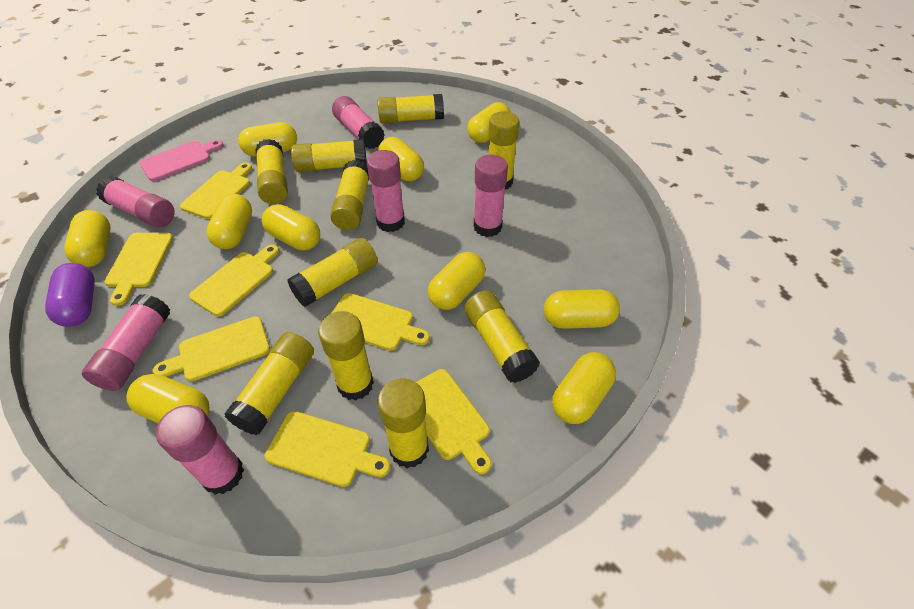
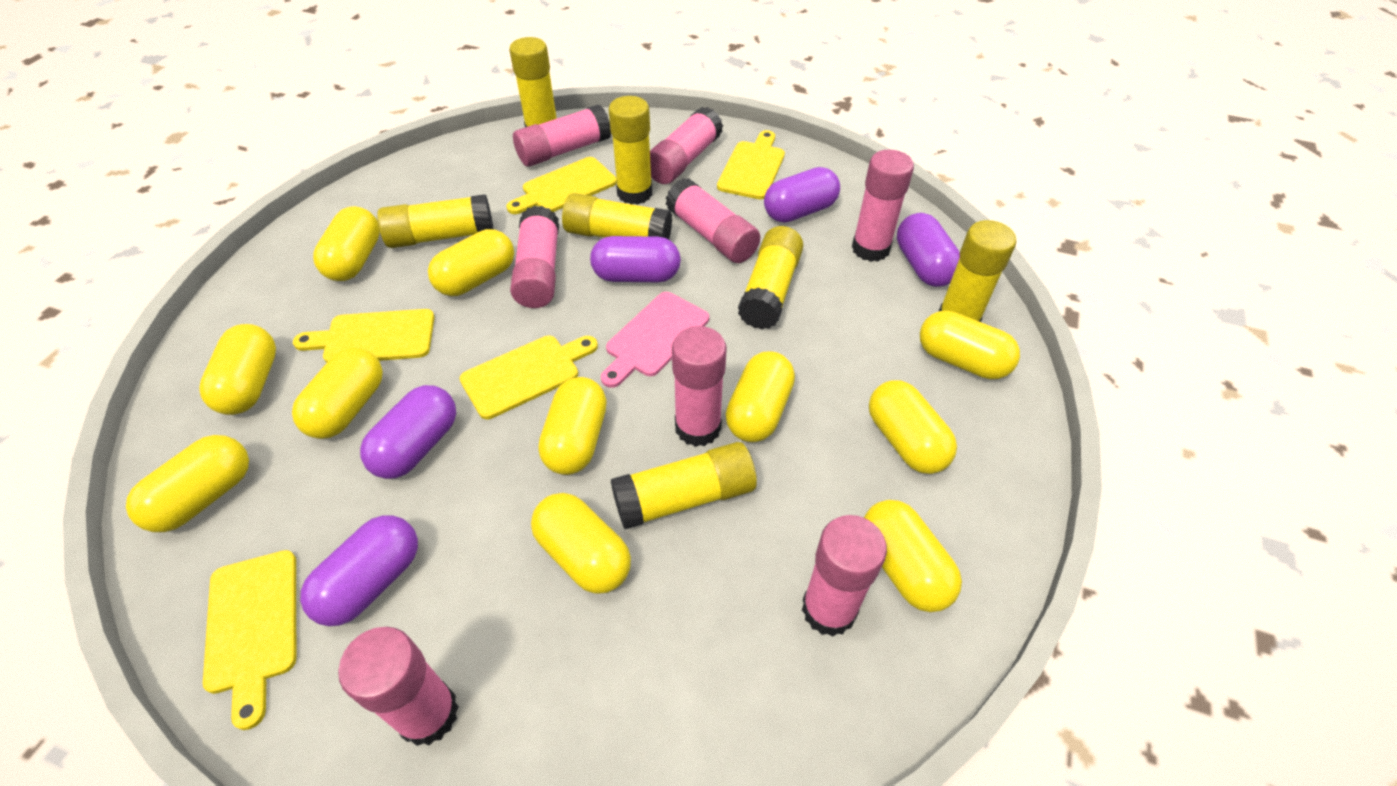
pink glue stick: [82,294,170,391] [96,176,175,228] [156,405,244,495] [332,96,384,149] [367,150,405,232] [474,155,508,237] = 6 -> [338,627,459,746] [510,206,559,308] [513,104,611,167] [650,107,723,184] [666,178,760,263] [672,326,727,447] [802,515,887,637] [852,149,914,262] = 8
purple capsule: [45,263,95,327] = 1 -> [300,515,418,626] [360,385,456,479] [590,236,681,282] [764,167,840,223] [897,213,960,287] = 5
yellow capsule: [65,210,110,267] [126,374,210,423] [206,194,252,249] [238,122,297,157] [262,204,320,251] [378,137,424,181] [428,252,485,310] [467,102,511,143] [544,289,620,329] [552,352,616,424] = 10 -> [126,435,249,532] [199,324,276,415] [292,348,383,439] [313,206,380,281] [428,229,514,296] [531,493,631,594] [538,377,607,475] [726,351,795,442] [864,500,962,612] [869,381,957,474] [920,311,1020,379] = 11
yellow cutting board: [104,233,173,306] [153,316,270,382] [180,163,252,219] [189,244,279,316] [265,411,390,487] [332,293,430,351] [416,369,491,474] = 7 -> [203,550,296,730] [293,309,434,363] [460,336,598,419] [506,157,617,214] [717,130,785,199] = 5
yellow glue stick: [225,332,314,435] [255,139,288,204] [287,238,378,307] [291,139,367,172] [318,311,374,401] [330,160,369,230] [377,94,444,124] [378,378,429,468] [465,291,540,383] [488,111,519,189] = 10 -> [377,194,493,248] [509,37,557,127] [562,193,672,240] [609,96,652,204] [611,442,757,529] [738,226,803,329] [938,220,1016,322] = 7

